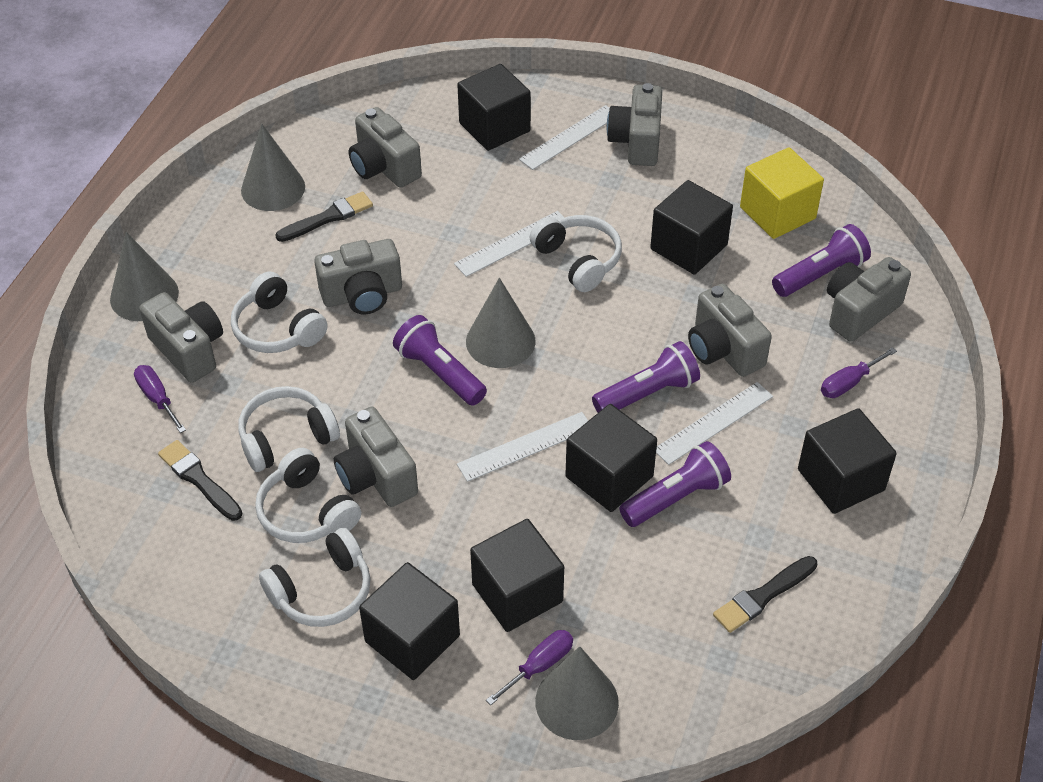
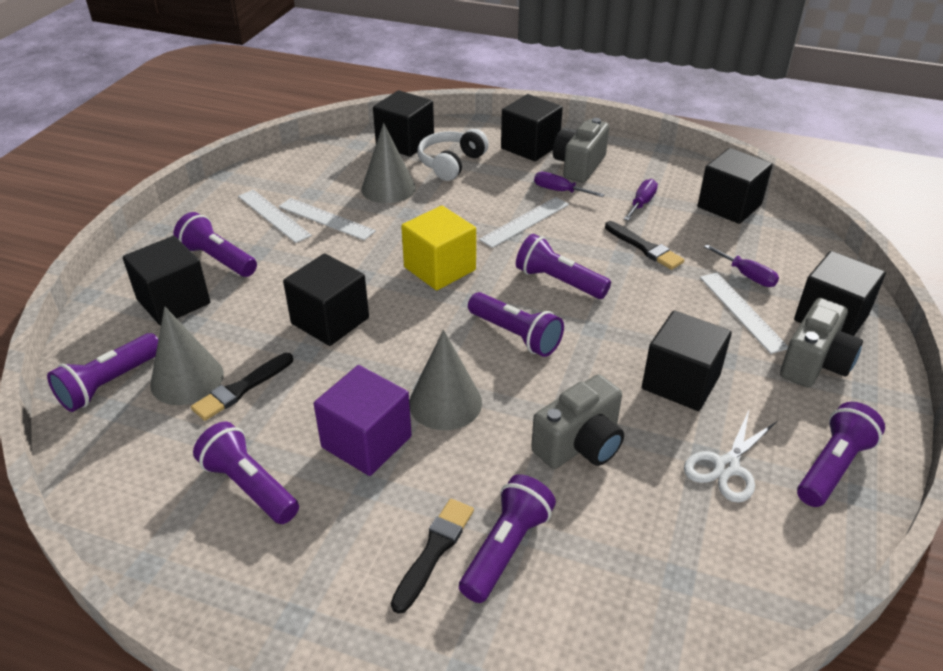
black cube: [359,562,460,680] [457,64,531,151] [470,519,564,632] [565,404,657,512] [650,180,733,275] [798,408,897,514] = 6 -> [123,236,210,325] [283,253,369,346] [373,90,434,157] [501,94,563,161] [642,310,732,411] [698,148,772,224] [794,251,886,336] = 7
grey camera: [139,292,223,383] [314,239,402,315] [334,407,418,507] [349,107,422,188] [607,83,662,166] [688,284,772,377] [827,257,911,342] = 7 -> [531,374,624,469] [553,118,609,183] [780,298,863,387] = 3
grey cone: [110,232,179,321] [241,124,305,211] [466,278,536,368] [535,646,619,740] = 4 -> [150,306,224,405] [361,123,416,204] [409,330,482,430] = 3
purple cube: none = 0 -> [314,365,412,476] = 1
purple flashlight: [393,315,487,406] [592,341,700,413] [619,441,731,527] [772,224,871,297] = 4 -> [47,333,158,412] [173,212,257,277] [193,421,299,524] [459,474,556,603] [468,292,564,357] [516,234,611,299] [797,402,885,507] = 7
white headphones: [231,272,328,353] [238,386,340,472] [255,448,361,543] [259,527,371,627] [529,215,622,292] = 5 -> [417,129,489,181] = 1
white scissors: none = 0 -> [684,411,777,503] = 1

